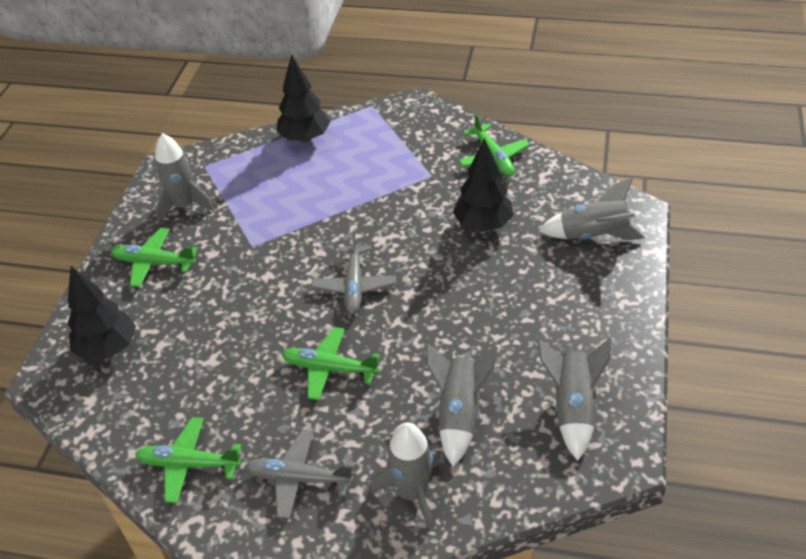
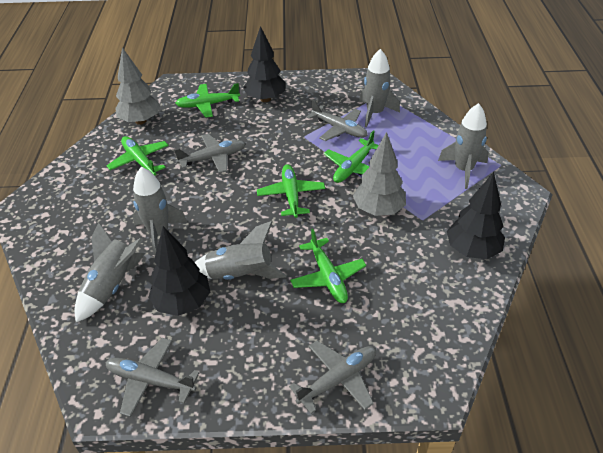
green plane: [110,228,198,287] [135,417,242,503] [281,327,380,400] [458,114,530,176] = 4 -> [106,136,169,176] [175,83,240,118] [257,164,325,218] [290,229,366,303] [324,130,379,183] = 5
grey plane: [245,430,354,519] [312,232,396,315] = 2 -> [105,338,200,417] [174,134,246,173] [289,340,376,414] [307,99,367,141] = 4
grey tree: none = 0 -> [115,47,161,125] [353,132,406,216] = 2

